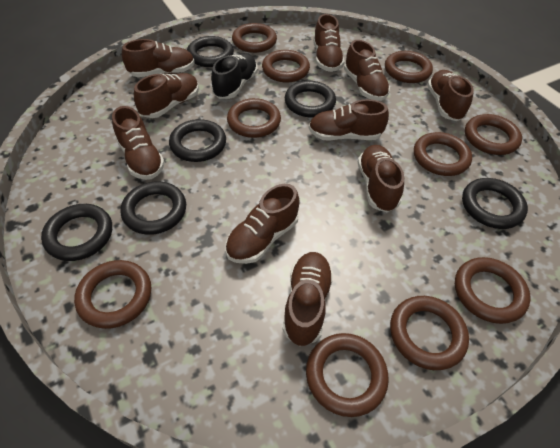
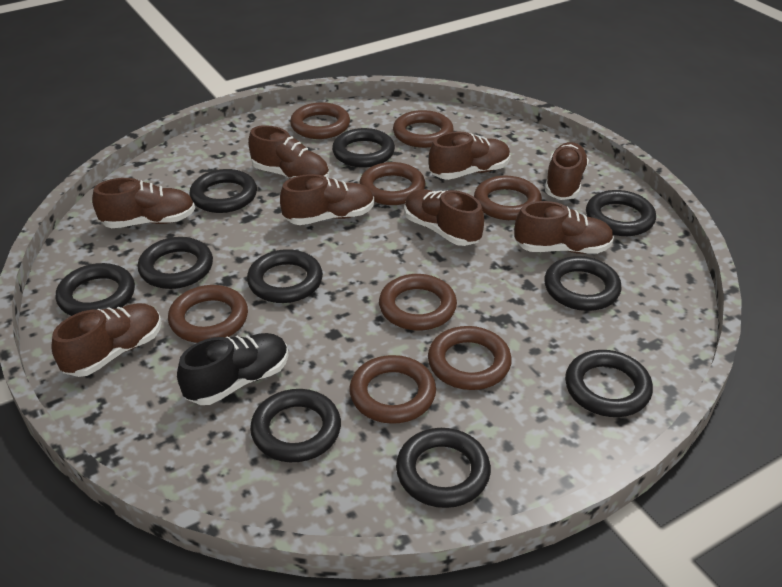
black ring: [41,204,112,261] [121,182,186,235] [169,119,226,162] [187,36,234,67] [285,81,336,117] [462,178,528,229] = 6 -> [56,263,135,316] [138,237,213,289] [190,169,257,213] [247,249,323,303] [250,389,341,462] [332,128,395,168] [396,428,491,508] [544,256,622,311] [565,350,653,417] [586,190,656,236] = 10
brown ring: [74,260,151,329] [227,98,281,138] [232,23,277,53] [262,50,310,82] [306,333,389,417] [385,51,433,83] [390,296,469,370] [414,132,472,176] [455,257,531,324] [465,114,522,155] = 10 -> [168,285,248,343] [290,102,350,139] [349,355,436,424] [359,162,425,205] [379,274,457,331] [393,110,454,148] [428,326,512,390] [474,176,542,220] = 8
brown shoe: [112,106,165,180] [122,39,195,77] [134,73,199,118] [225,184,300,264] [283,252,333,346] [309,99,389,141] [313,14,345,72] [344,40,390,101] [358,145,404,212] [427,70,474,121] = 10 -> [51,303,162,377] [92,178,195,228] [248,125,329,179] [280,174,374,225] [404,189,484,246] [429,132,510,180] [514,201,614,254] [545,142,589,200] = 8

